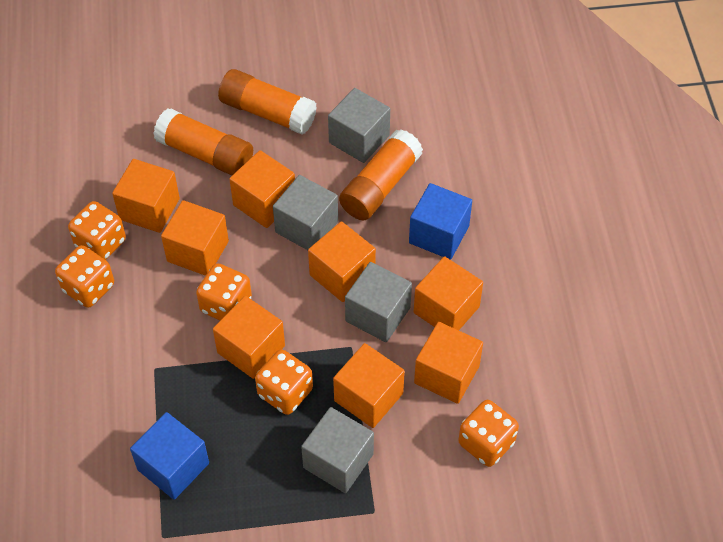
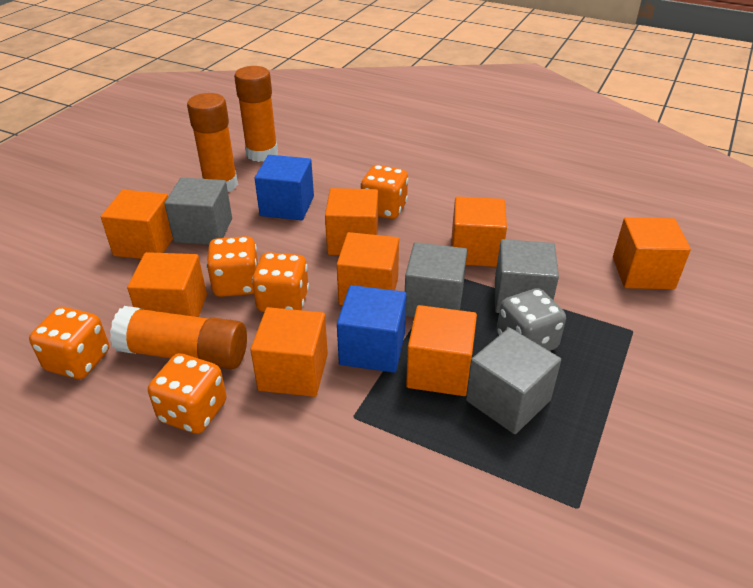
grey dice: none = 0 -> [497,288,566,351] = 1

